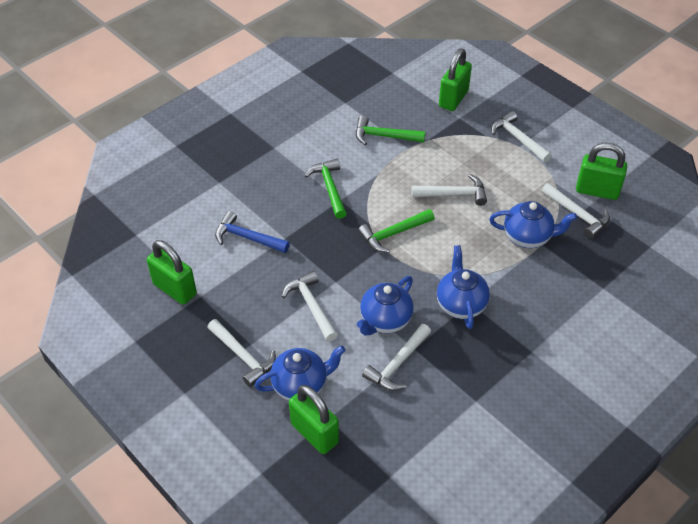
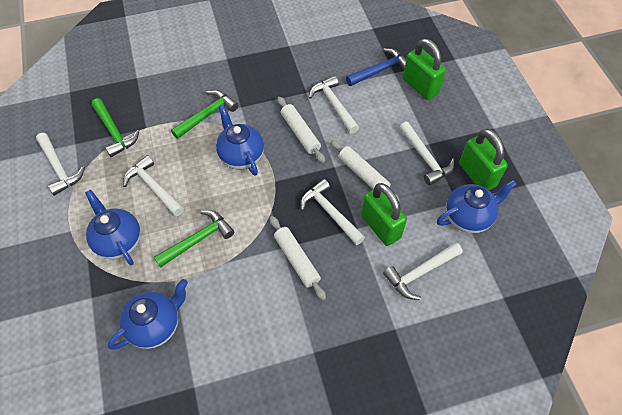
green padlock: [147,240,197,305] [289,385,339,454] [439,48,472,111] [576,143,627,200] = 4 -> [361,183,407,246] [403,38,446,100] [459,129,508,190] = 3
white rolling pin: none = 0 -> [270,216,326,300] [277,97,325,163] [331,140,400,201] = 3

